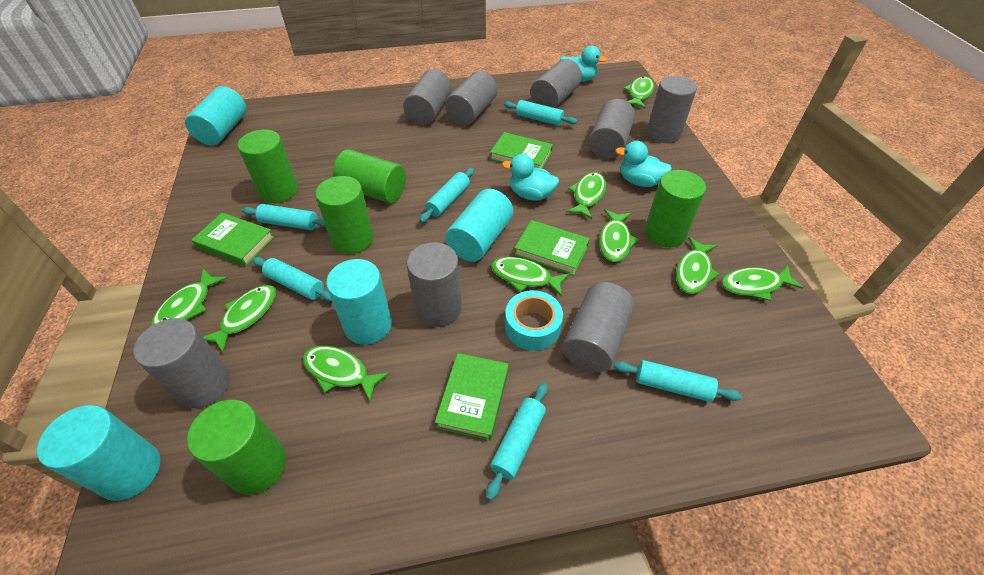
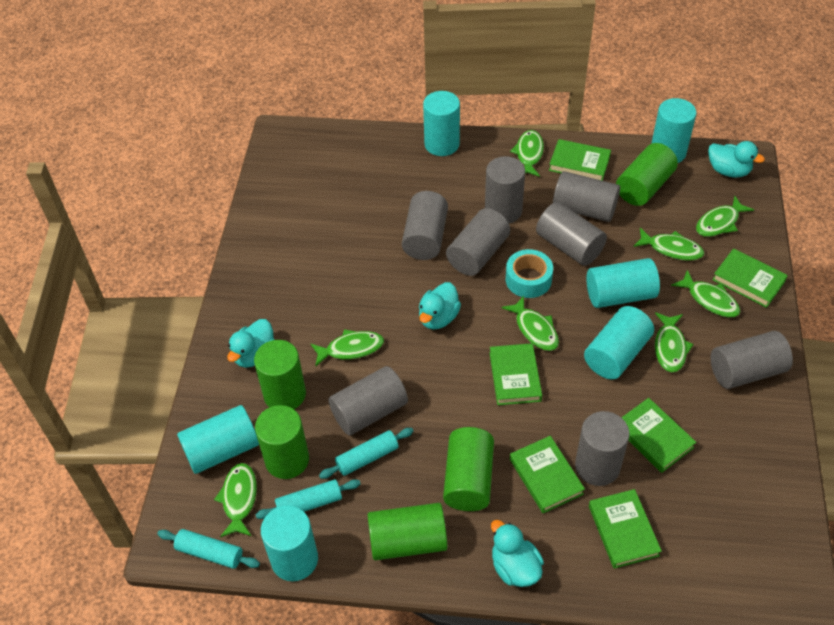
green book: [192,213,274,266] [435,353,509,441] [490,132,553,169] [514,220,590,275] = 4 -> [490,343,542,405] [510,436,585,513] [549,139,611,181] [589,489,662,569] [621,398,696,473] [712,248,788,308] = 6
green fish: [151,268,228,326] [203,285,276,353] [303,346,390,401] [491,257,570,297] [566,172,606,219] [599,209,639,262] [624,77,654,108] [676,237,720,294] [721,266,804,301] = 9 -> [214,463,257,537] [310,329,384,367] [502,296,559,351] [510,130,544,177] [633,228,704,261] [655,312,694,373] [671,270,740,318] [696,196,754,237] = 8
turquoise cylinder: [37,405,160,501] [185,86,246,145] [326,259,392,345] [445,189,514,262] = 4 -> [177,405,259,474] [261,505,318,581] [423,91,460,156] [584,306,654,380] [586,258,660,308] [651,98,697,163] = 6
turquoise duck: [502,154,559,201] [560,46,607,82] [615,141,672,187] = 3 -> [227,319,275,368] [419,282,461,330] [491,520,544,587] [708,141,765,178] = 4
turquoise rolling pin: [242,204,326,230] [252,257,332,301] [419,168,474,223] [486,382,548,500] [504,100,577,126] [614,360,742,402] = 6 -> [157,529,260,569] [255,479,361,519] [319,428,413,479] = 3

